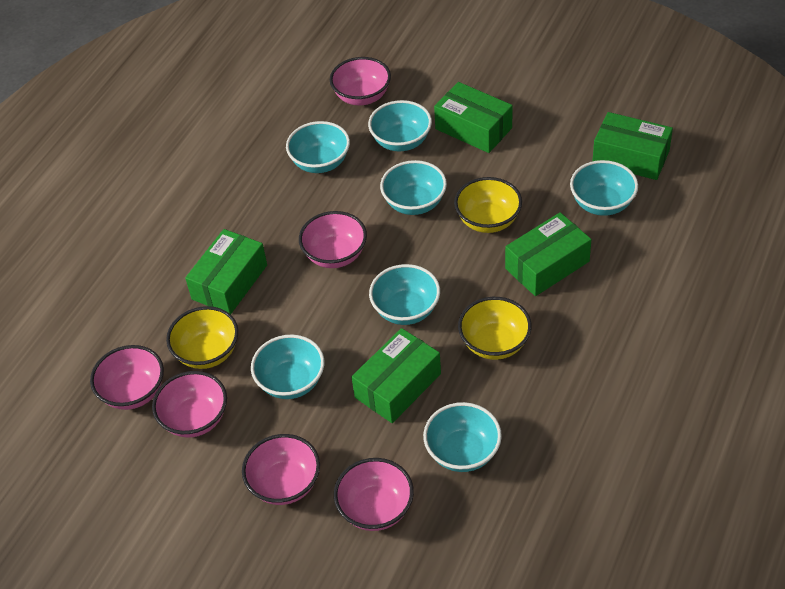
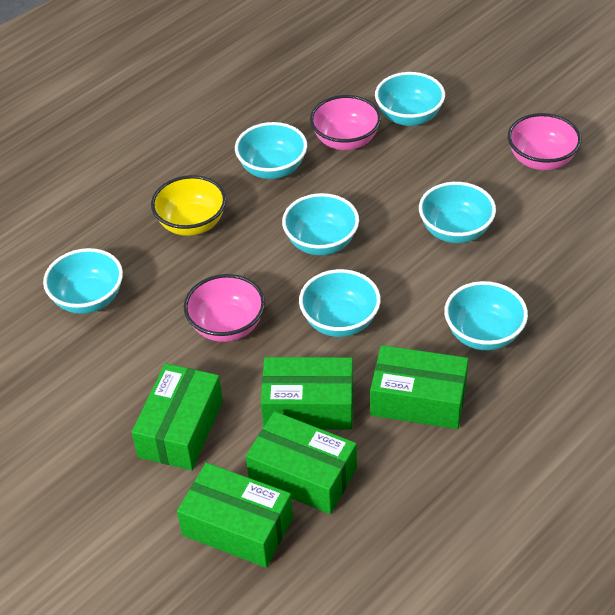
pink bowl: [90,345,164,410] [152,371,227,437] [242,434,320,505] [299,211,367,268] [330,57,391,105] [334,458,414,531] = 6 -> [184,274,265,342] [310,95,381,150] [508,113,582,170] = 3
yellow bowl: [166,306,238,369] [454,177,522,233] [458,297,532,360] = 3 -> [151,175,226,236] = 1

